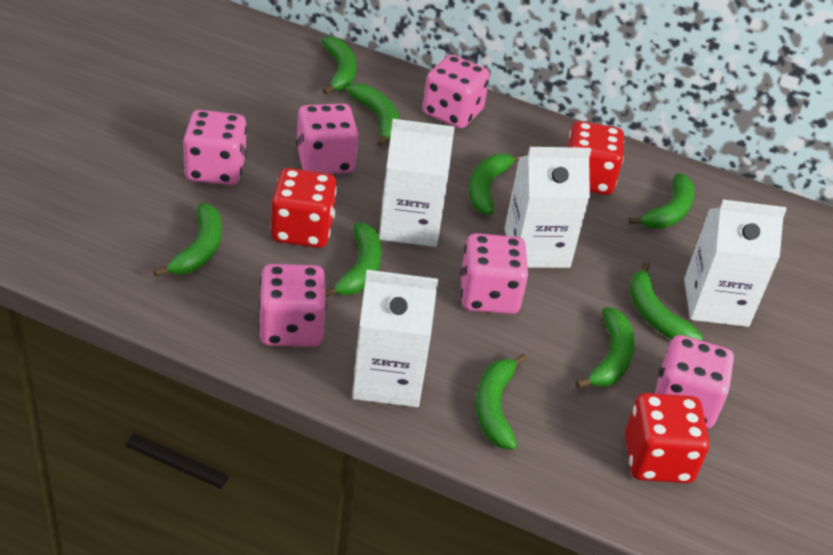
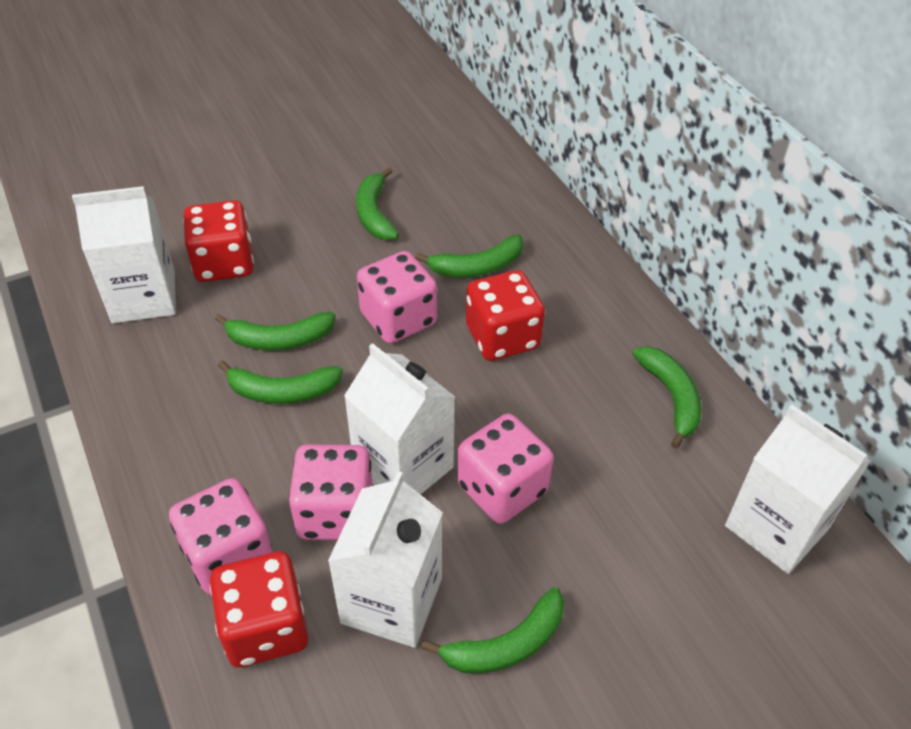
green banana: [154,203,222,277] [321,36,357,94] [325,222,382,297] [347,83,400,147] [469,154,524,215] [476,354,527,450] [576,307,635,389] [628,173,695,229] [630,262,703,341] = 9 -> [215,312,335,350] [218,360,343,404] [356,167,399,240] [415,234,523,277] [421,587,564,674] [633,346,702,449] = 6
pink dice: [183,110,247,185] [259,264,326,347] [296,103,359,174] [423,55,490,128] [460,233,529,314] [655,335,734,428] = 6 -> [169,478,273,595] [289,444,373,540] [357,251,437,344] [457,414,554,524] = 4

